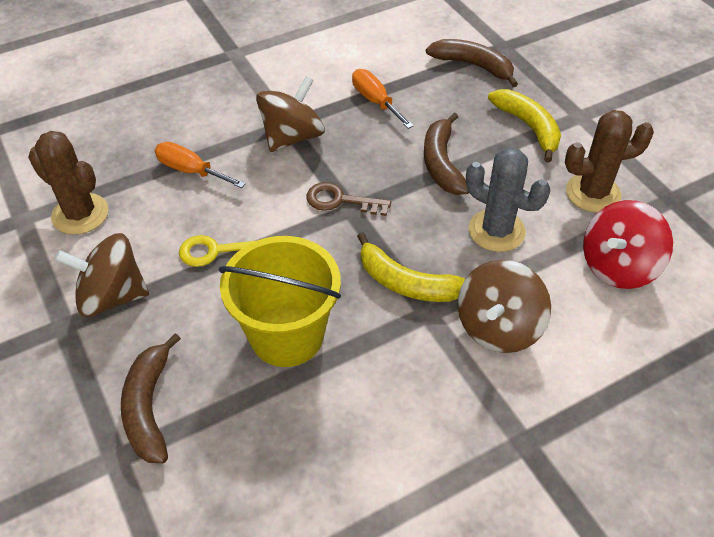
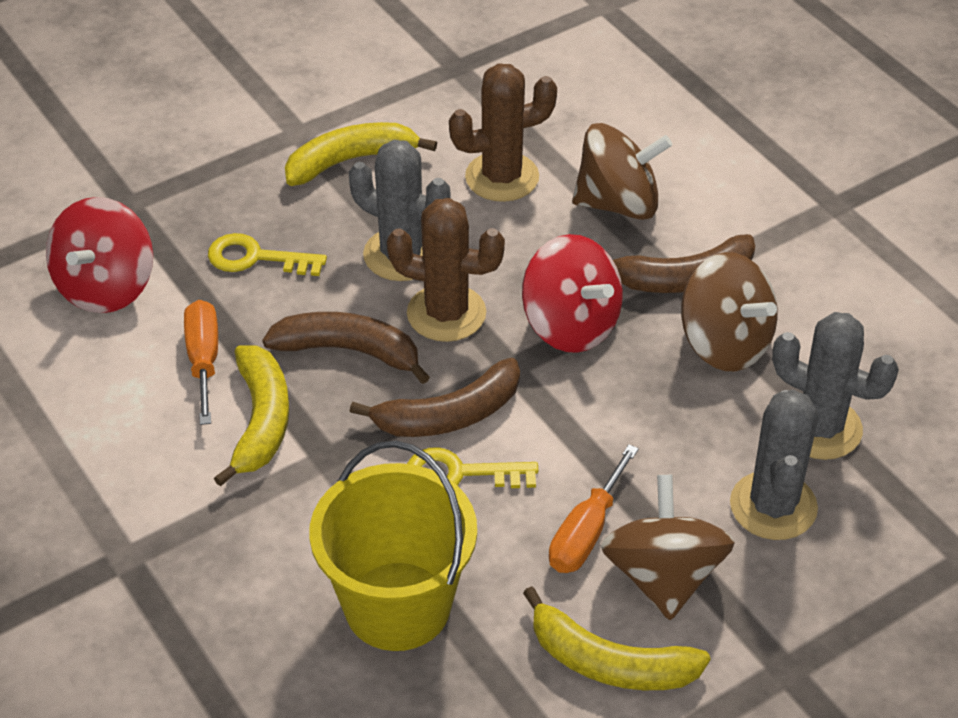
brown key: [306,182,391,216] = 1 -> none = 0
grey cactus: [466,147,551,252] = 1 -> [349,140,450,281] [730,390,818,540] [772,312,899,460] = 3
red spinning top: [583,200,673,289] = 1 -> [46,197,153,313] [522,234,623,353] = 2
yellow banana: [357,232,465,302] [488,89,561,163] = 2 -> [214,345,289,487] [285,122,437,186] [523,586,711,690] = 3
yellow key: [179,235,258,267] = 1 -> [208,233,327,276] [407,447,539,488] = 2

